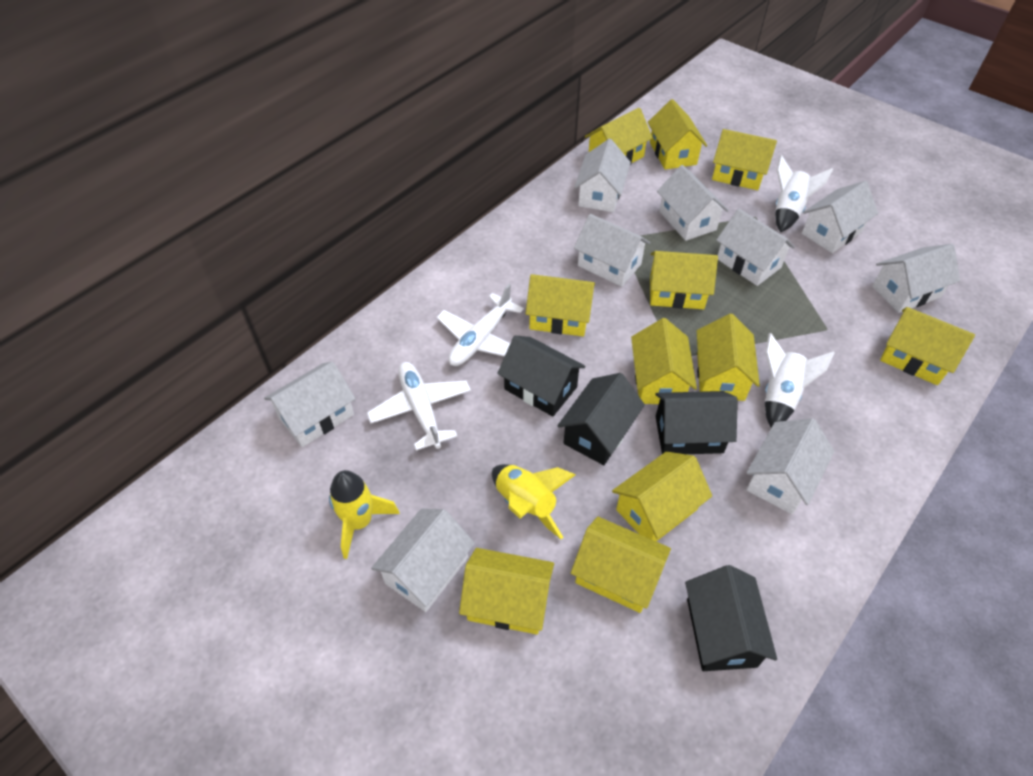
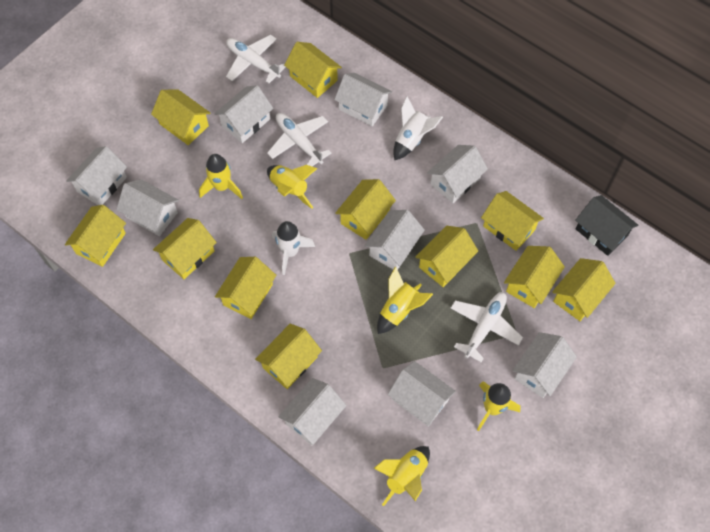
black house: [497,335,585,416] [557,373,645,465] [655,391,738,454] [685,565,777,671] = 4 -> [575,195,638,256] = 1
white plane: [367,362,471,451] [437,284,524,366] = 2 -> [226,35,286,83] [267,113,331,166] [451,292,523,362] = 3
yellow rocket: [329,470,400,559] [492,464,575,539] = 2 -> [199,154,243,199] [267,165,317,209] [374,446,430,506] [377,266,433,334] [477,381,521,431] = 5

